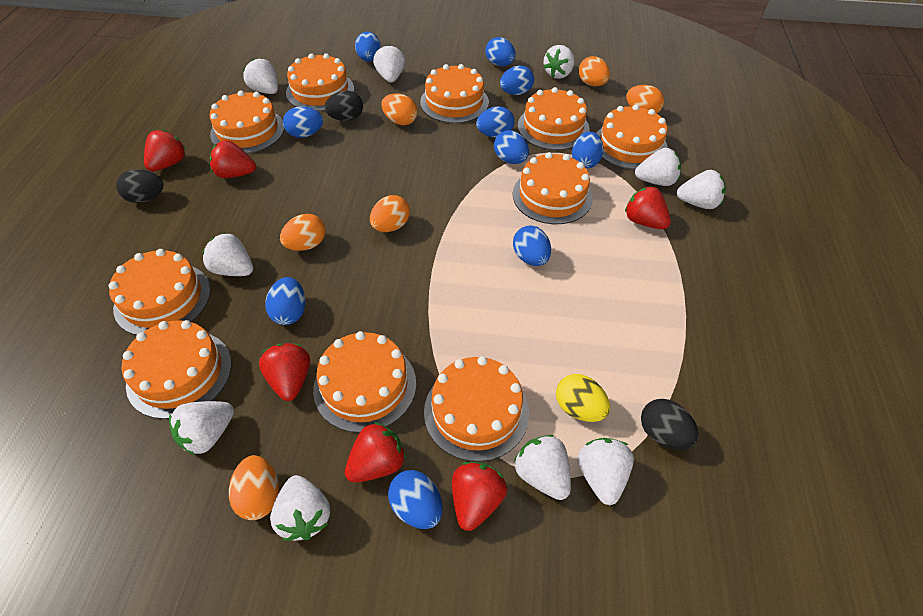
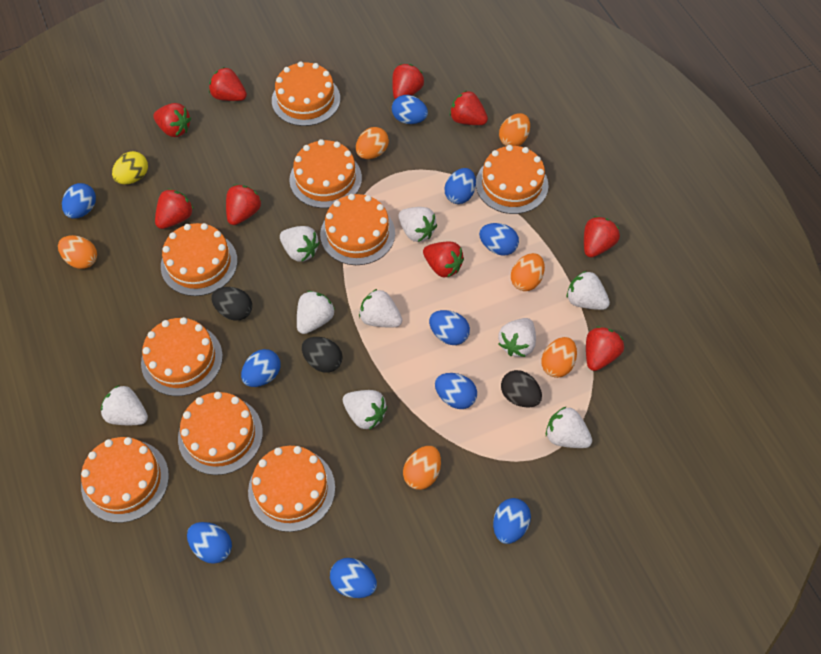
orange cake: [109,249,211,335] [122,320,232,419] [210,90,284,154] [286,53,354,111] [313,331,416,433] [420,64,489,123] [424,356,529,462] [513,152,593,224] [518,87,590,150] [596,104,668,169] = 10 -> [81,437,169,523] [141,317,223,396] [161,223,238,296] [178,392,263,475] [248,446,335,532] [272,61,340,126] [289,139,362,208] [320,194,395,265] [476,145,549,214] = 9
red strawberry: [144,130,186,171] [210,140,256,178] [259,343,310,401] [345,422,406,483] [452,462,507,531] [625,186,671,229] = 6 -> [153,103,191,137] [155,189,194,229] [209,67,247,101] [226,185,261,225] [392,64,424,99] [423,242,464,278] [450,91,488,125] [584,216,620,258] [586,326,624,371] = 9
white strawberry: [169,401,234,455] [202,233,253,276] [243,58,278,94] [270,475,330,541] [373,45,405,83] [514,435,571,500] [543,45,575,79] [578,438,634,505] [635,148,681,186] [676,170,726,209] = 10 -> [101,385,148,425] [280,226,320,262] [297,291,335,334] [343,390,387,430] [359,289,402,327] [399,207,437,242] [498,318,536,357] [546,406,592,448] [567,271,610,310] = 9

